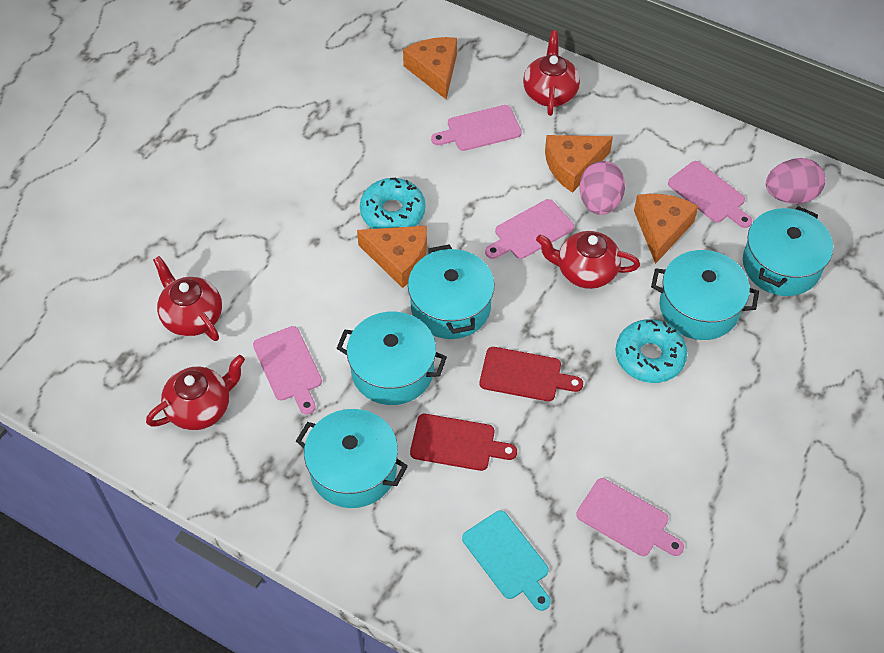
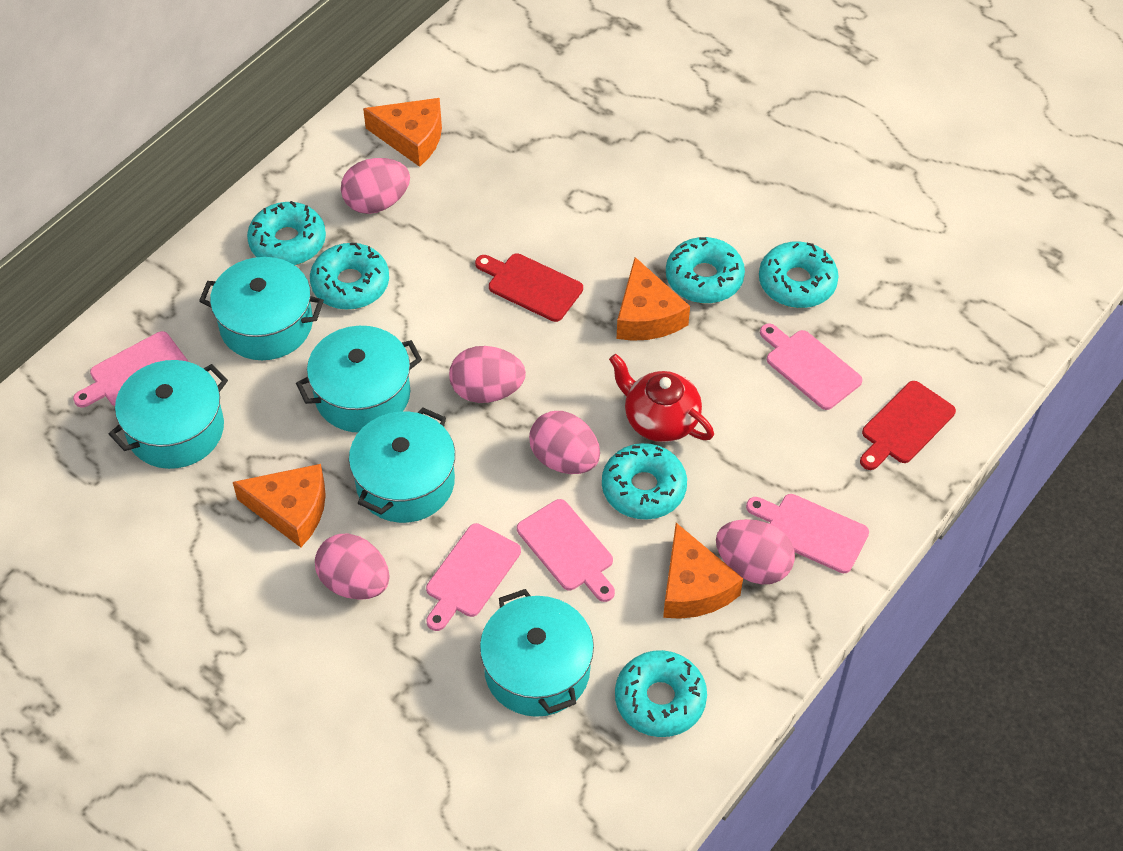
pink egg: [579,161,625,215] [766,158,825,204] = 2 -> [315,533,389,600] [341,158,410,214] [449,346,526,403] [529,411,600,474] [716,519,795,584] = 5
red teapot: [146,355,245,430] [153,256,222,341] [523,30,580,116] [536,231,640,289] = 4 -> [609,354,714,442] = 1
turquoise cutting board: [462,511,551,611] = 1 -> none = 0
turquoise donut: [360,177,426,229] [615,319,687,383] = 2 -> [247,201,326,265] [310,243,389,310] [602,443,687,520] [615,650,707,737] [666,237,745,303] [759,242,839,308] = 6

